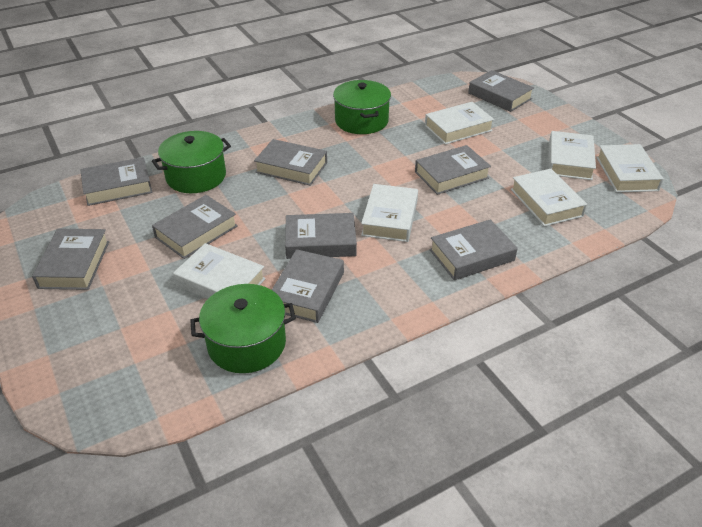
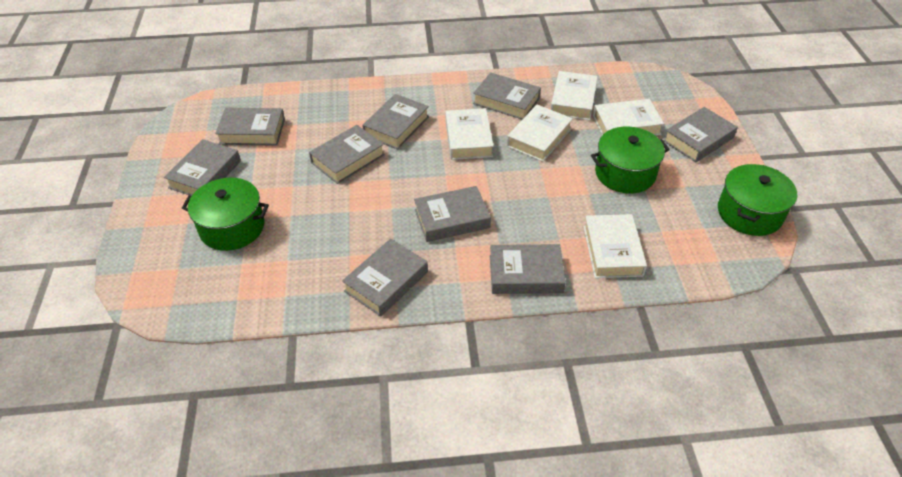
white book: [173,243,266,299] [361,184,418,242] [425,102,494,145] [511,169,587,227] [548,131,596,180] [596,144,664,193] = 6 -> [445,108,494,160] [507,105,573,162] [551,71,598,120] [583,214,647,278] [593,99,664,135] = 5

